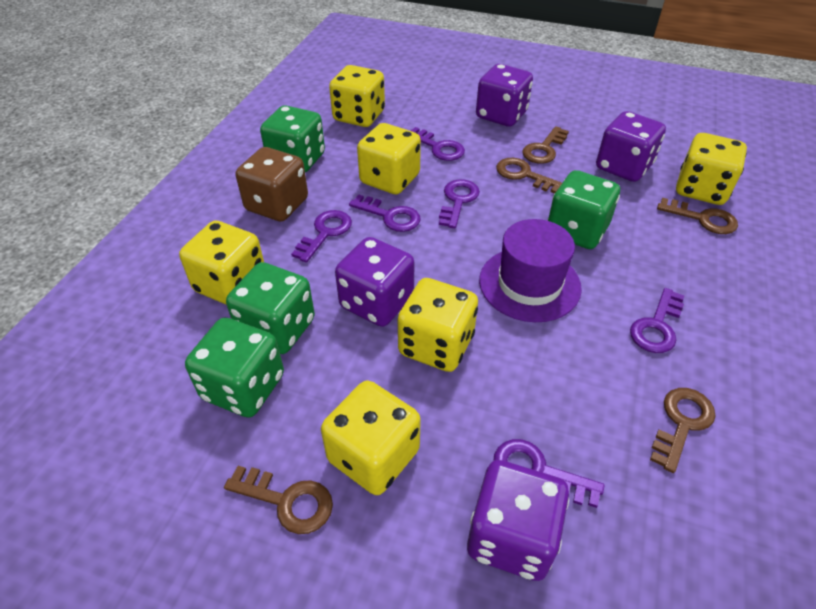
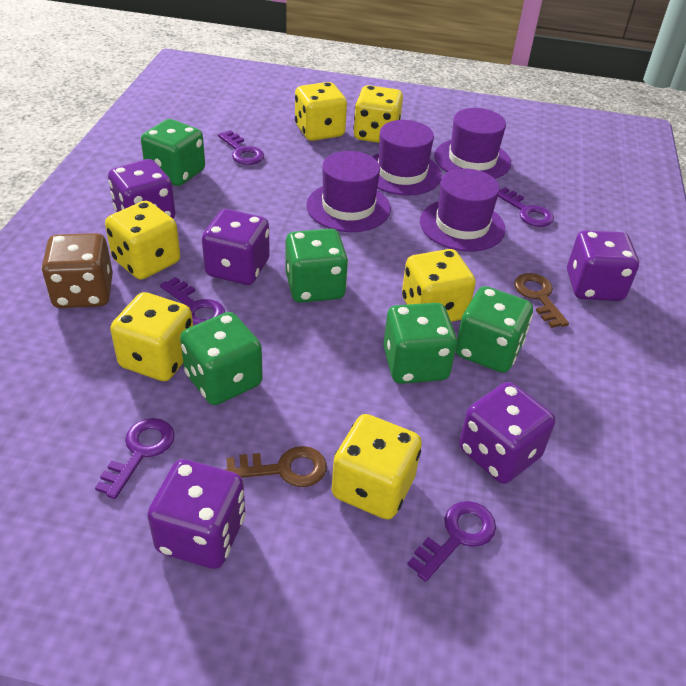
brown key: [224,466,333,534] [496,158,562,194] [522,126,569,164] [650,388,715,473] [657,198,738,234] = 5 -> [225,446,327,487] [514,273,569,328] = 2
green dice: [185,318,284,417] [226,262,315,354] [260,105,325,173] [547,170,620,249] = 4 -> [141,119,205,186] [180,312,263,405] [286,229,348,303] [383,303,457,384] [456,286,533,373] = 5
purple dice: [335,237,414,327] [467,460,569,581] [476,64,533,127] [596,111,666,182] = 4 -> [108,159,175,219] [147,459,245,569] [202,209,270,285] [459,382,555,484] [567,230,639,301] = 5
purple hat: [479,219,582,322] = 1 -> [306,151,391,232] [372,120,442,195] [420,169,506,252] [434,108,511,179] = 4
purple key: [291,210,352,263] [349,195,421,232] [411,127,465,161] [439,179,480,228] [493,439,605,508] [630,288,684,353] = 6 -> [95,418,175,499] [160,277,225,326] [218,130,264,165] [407,501,496,582] [498,187,554,227] = 5

